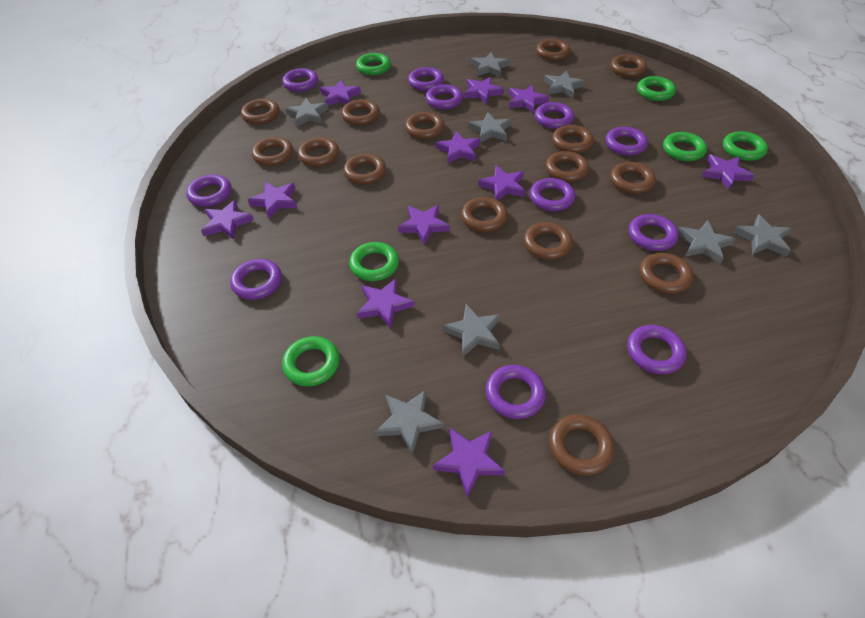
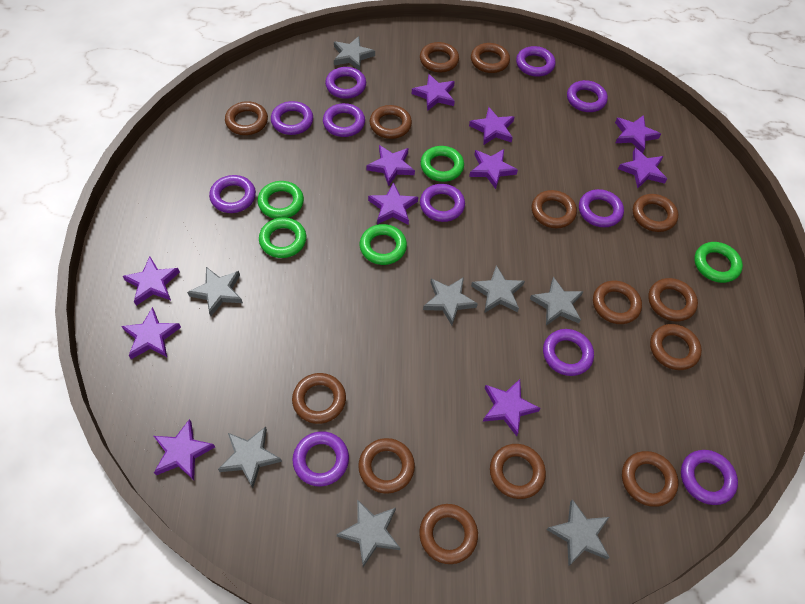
brown ring: [241,99,280,124] [252,137,293,166] [298,137,339,167] [341,99,380,125] [343,154,386,184] [405,112,445,139] [461,197,508,232] [524,222,573,260] [536,39,571,61] [545,151,589,182] [549,414,614,476] [552,125,594,153] [610,162,656,194] [611,54,647,77] [640,253,693,294] = 15 -> [225,101,268,135] [292,373,346,424] [358,438,415,494] [370,105,412,139] [419,504,478,564] [420,42,459,72] [471,43,510,73] [490,444,546,499] [532,190,577,228] [593,281,642,324] [622,451,678,507] [633,194,678,232] [648,278,698,322] [650,324,702,370] = 14
green ring: [282,336,339,387] [349,242,399,281] [356,53,391,75] [637,76,676,101] [663,132,707,161] [723,131,768,161] = 6 -> [258,181,304,219] [259,217,306,258] [360,224,407,265] [420,146,464,182] [694,242,743,283] = 5

